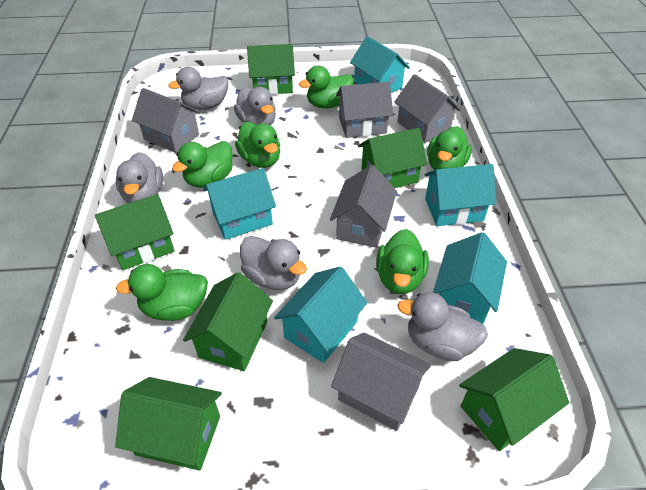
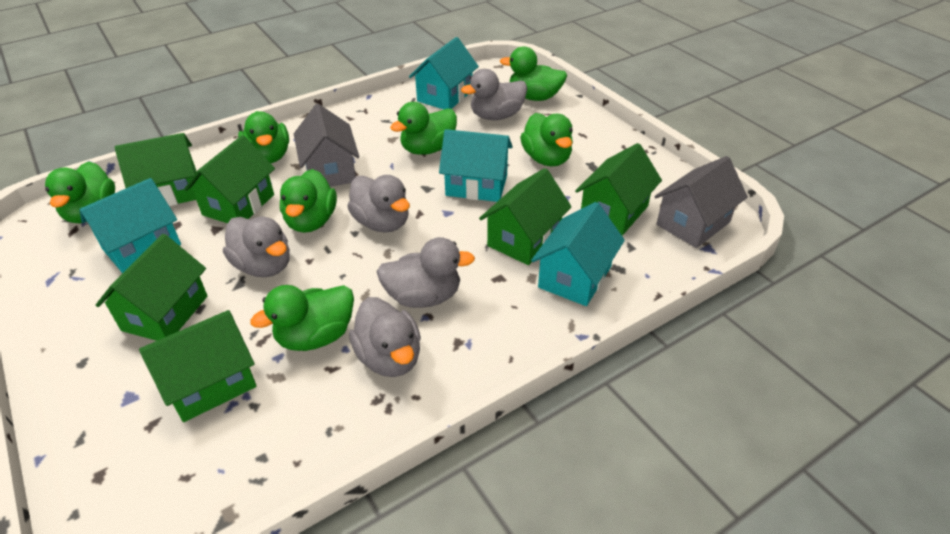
green duck: [116,264,208,321] [172,141,233,188] [235,122,280,168] [299,66,354,108] [376,229,429,294] [427,126,472,170] = 6 -> [45,162,115,223] [238,111,289,163] [250,285,354,351] [280,169,337,233] [390,102,457,155] [500,46,567,101] [520,113,573,166] = 7
grey house: [132,88,200,153] [330,165,397,248] [331,332,431,431] [336,81,393,138] [394,74,461,143] = 5 -> [294,104,359,187] [654,156,748,248] = 2
turquoise house: [203,168,276,240] [274,267,367,363] [350,36,410,93] [424,164,496,226] [433,232,507,324] = 5 -> [79,178,181,273] [409,37,479,109] [439,129,513,202] [531,202,625,306] = 4

